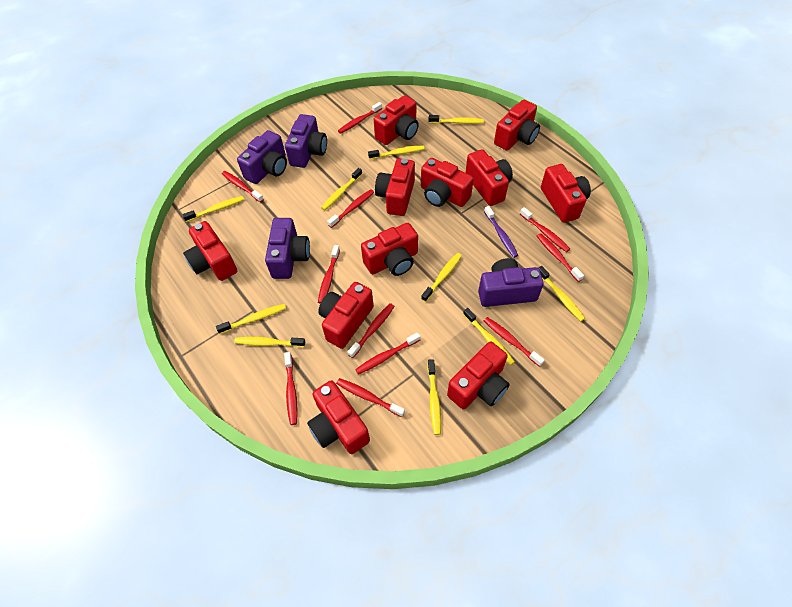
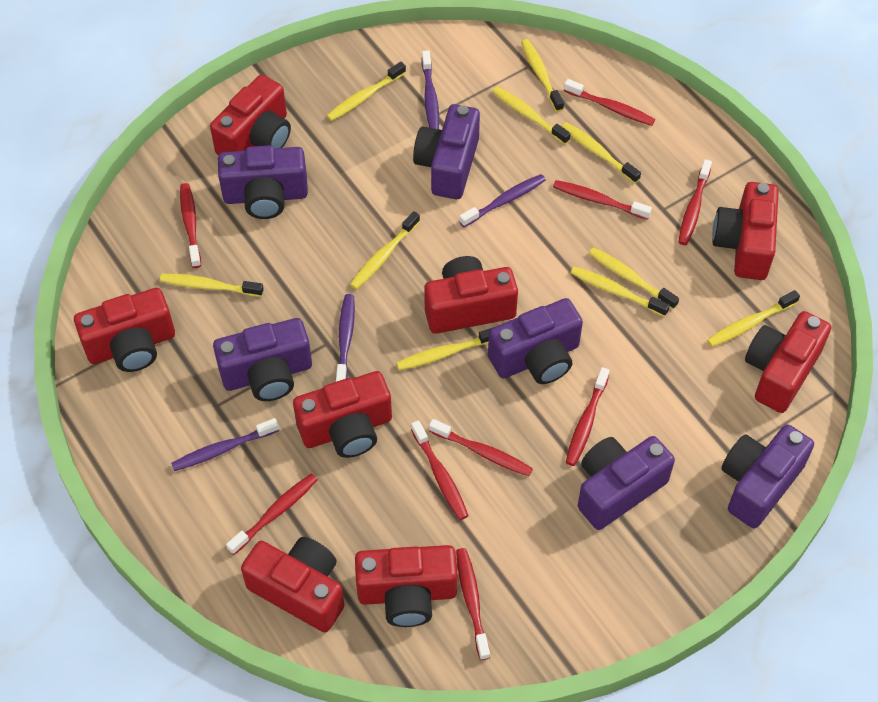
purple camera: [237,130,287,184] [265,218,310,279] [285,114,327,168] [478,258,544,307] = 4 -> [213,318,312,401] [218,145,308,219] [413,104,480,199] [488,298,583,384] [578,436,675,530] [721,424,814,528] = 6
purple toothbrush: [484,206,518,258] = 1 -> [171,418,279,471] [336,294,355,382] [421,50,439,129] [459,174,546,227] = 4
red camera: [183,221,237,281] [307,380,370,454] [318,282,374,349] [361,223,418,276] [374,95,419,145] [375,158,415,216] [421,158,474,207] [447,342,510,409] [466,149,513,206] [494,100,540,150] [541,164,591,223] = 11 -> [74,288,175,372] [210,75,291,156] [241,537,344,633] [293,371,392,458] [355,545,457,627] [424,256,518,334] [712,182,779,280] [745,311,831,413] = 8
red toothbrush: [222,171,264,202] [284,352,298,425] [318,245,340,303] [327,189,374,228] [336,378,405,417] [338,102,382,134] [348,303,395,358] [355,332,421,375] [484,317,545,367] [520,207,570,252] [537,233,584,282] = 11 -> [180,183,201,268] [226,473,318,555] [411,420,469,520] [429,419,533,476] [456,548,490,660] [553,180,652,220] [564,79,655,126] [566,367,610,466] [678,159,712,245] = 9

